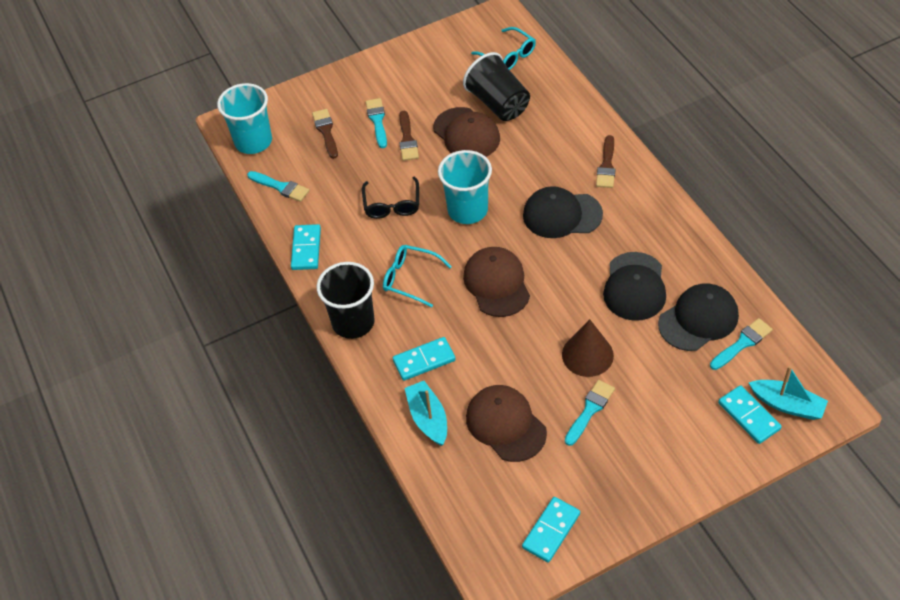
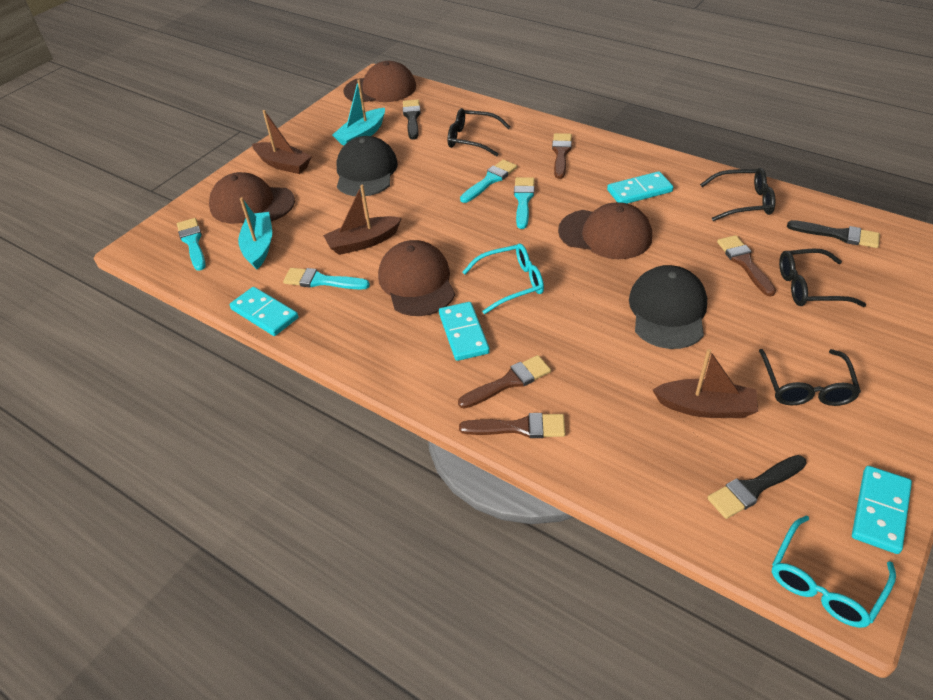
black brush: none = 0 -> [403,99,421,140] [707,455,807,519] [787,220,880,248] = 3
black cap: [523,186,603,238] [603,252,666,321] [658,284,739,351] = 3 -> [337,136,398,197] [629,265,707,349] = 2
black cup: [317,262,375,339] [463,52,530,121] = 2 -> none = 0
black glasses: [362,177,419,219] = 1 -> [448,108,510,156] [700,168,775,221] [759,349,861,406] [779,249,866,307] = 4
brown boat: none = 0 -> [252,110,312,174] [323,185,402,255] [653,349,758,418] = 3
brown brush: [312,109,338,159] [399,110,419,161] [596,135,616,188] = 3 -> [458,355,551,408] [459,413,566,438] [552,133,572,179] [717,235,776,297] = 4
brown cap: [433,107,500,157] [463,247,530,317] [466,385,547,462] = 3 -> [209,172,295,224] [343,61,416,102] [378,240,455,316] [558,202,652,259] = 4
brown cone: [562,319,614,377] = 1 -> none = 0
turquoise cup: [217,83,272,154] [438,150,492,224] = 2 -> none = 0

